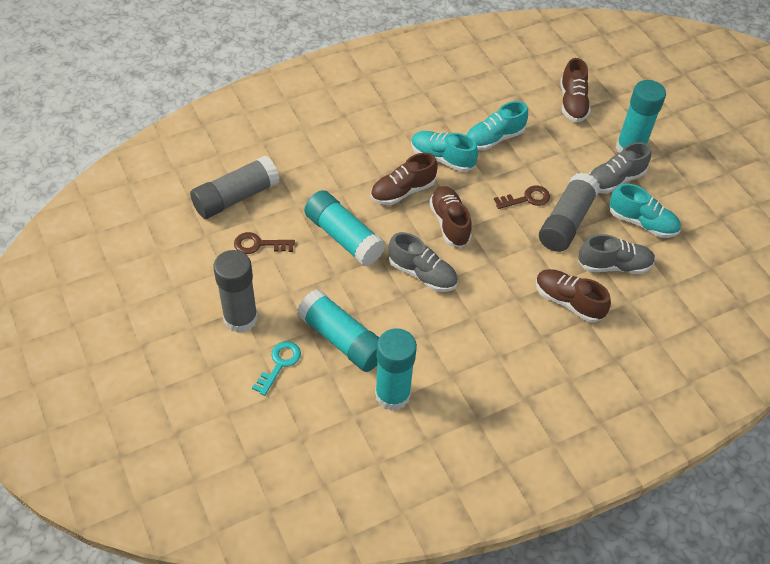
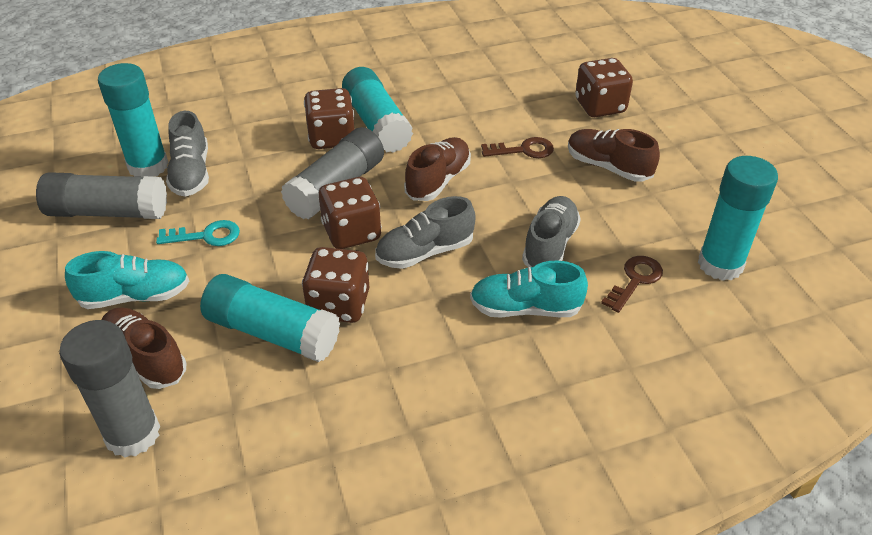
brown dice: none = 0 -> [302,247,369,323] [304,88,355,149] [319,177,382,249] [575,58,633,117] = 4
brown shoe: [371,153,438,205] [429,186,472,248] [536,269,611,322] [560,58,591,122] = 4 -> [102,307,186,389] [404,137,471,201] [568,129,660,182] = 3
turquoise shoe: [411,131,478,172] [466,101,528,151] [609,183,681,238] = 3 -> [65,251,189,309] [470,261,588,318] = 2

